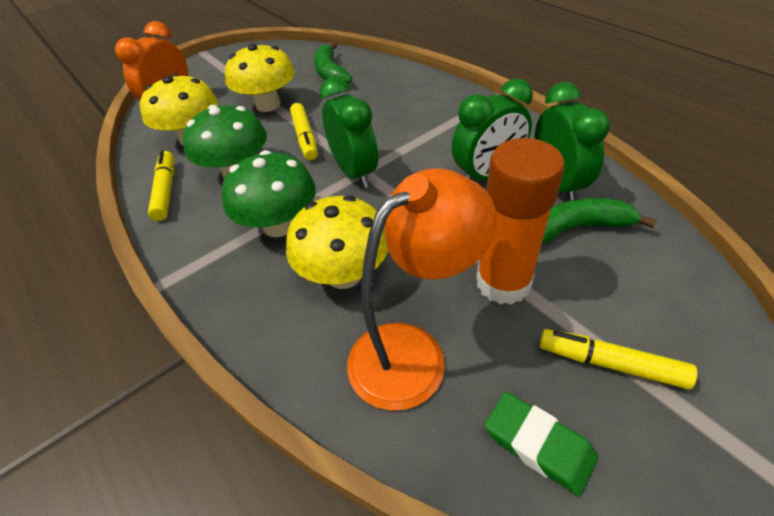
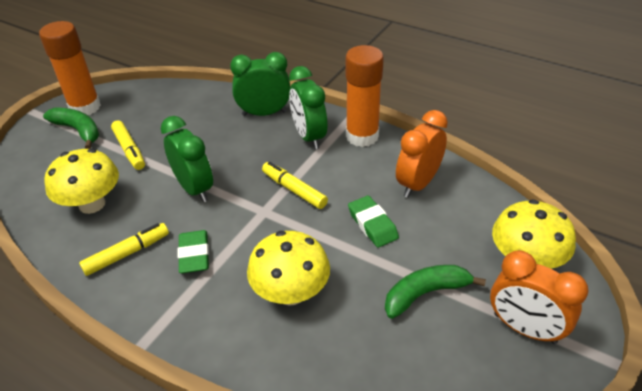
green eraser: [484,392,598,496] = 1 -> [178,230,209,273] [348,196,399,248] = 2
green mushroom: [183,105,267,179] [222,150,316,237] = 2 -> none = 0
orange clock: [115,21,188,100] = 1 -> [396,110,448,198] [490,250,589,344] = 2
orange glue stick: [476,138,565,305] = 1 -> [39,21,101,115] [346,45,384,147] = 2
orange lamp: [347,169,497,411] = 1 -> none = 0

